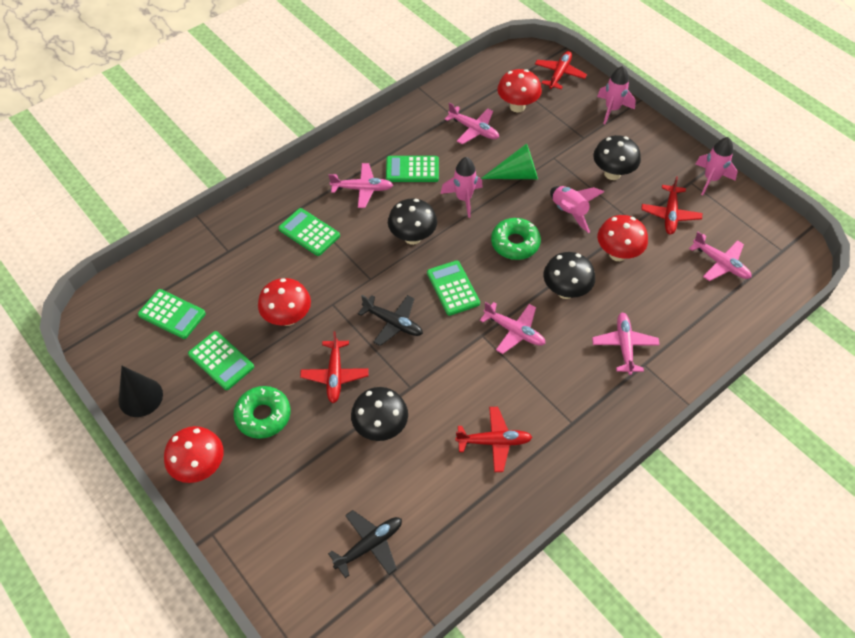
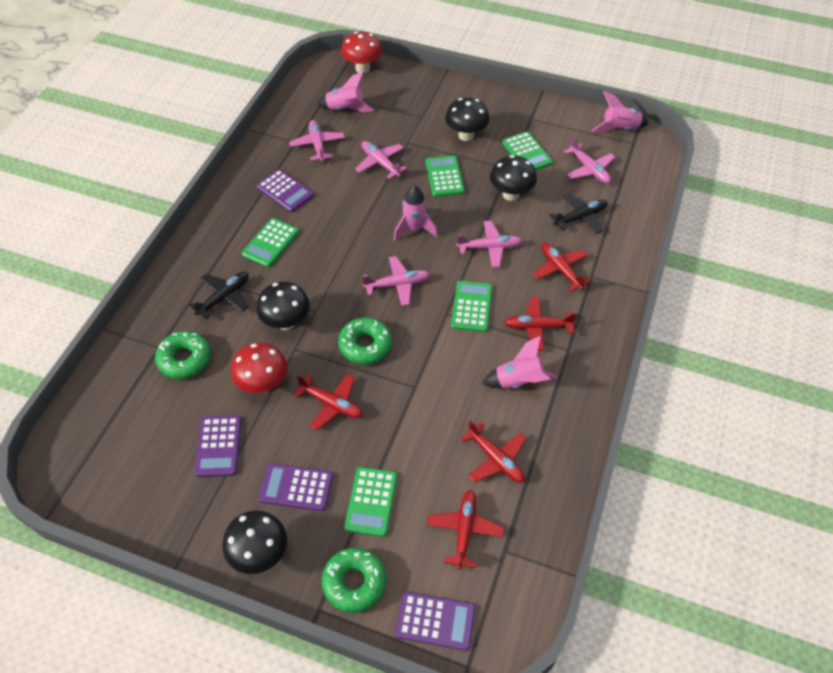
black cone: [118,366,163,417] = 1 -> none = 0
green cone: [481,143,538,179] = 1 -> none = 0
green donut: [234,386,291,439] [491,218,541,260] = 2 -> [155,331,211,379] [322,548,386,613] [338,317,392,364] = 3
purple calculator: none = 0 -> [195,415,242,477] [256,169,314,212] [259,463,333,511] [395,592,475,651] = 4
red mushroom: [164,426,224,483] [258,278,311,326] [497,69,542,112] [597,215,648,261] = 4 -> [231,343,287,393] [341,31,382,73] = 2
red plane: [300,331,369,403] [455,407,532,472] [535,51,587,89] [641,176,702,234] = 4 -> [294,373,363,430] [427,490,504,569] [460,420,527,483] [504,297,578,351] [533,243,591,292] = 5

